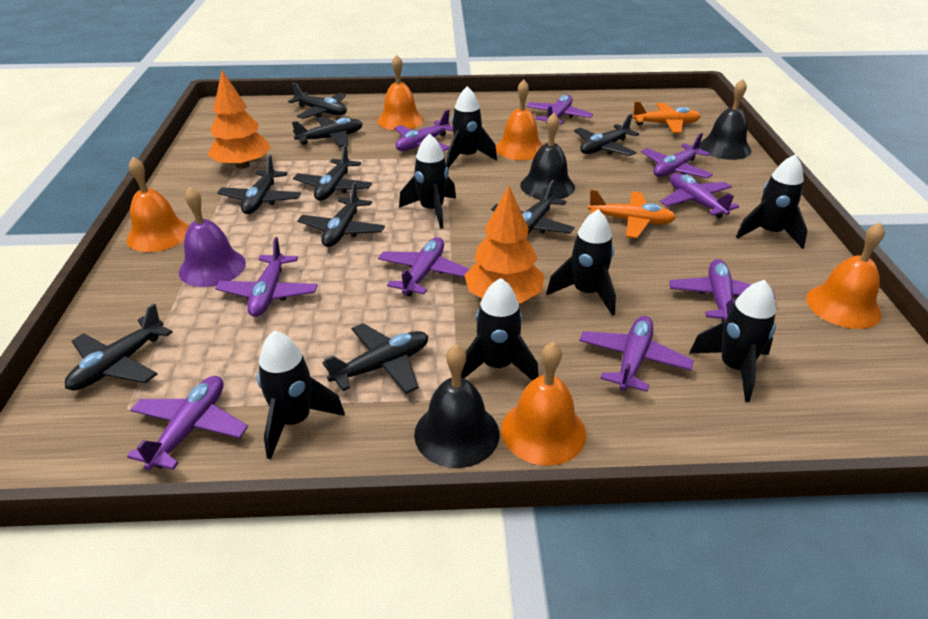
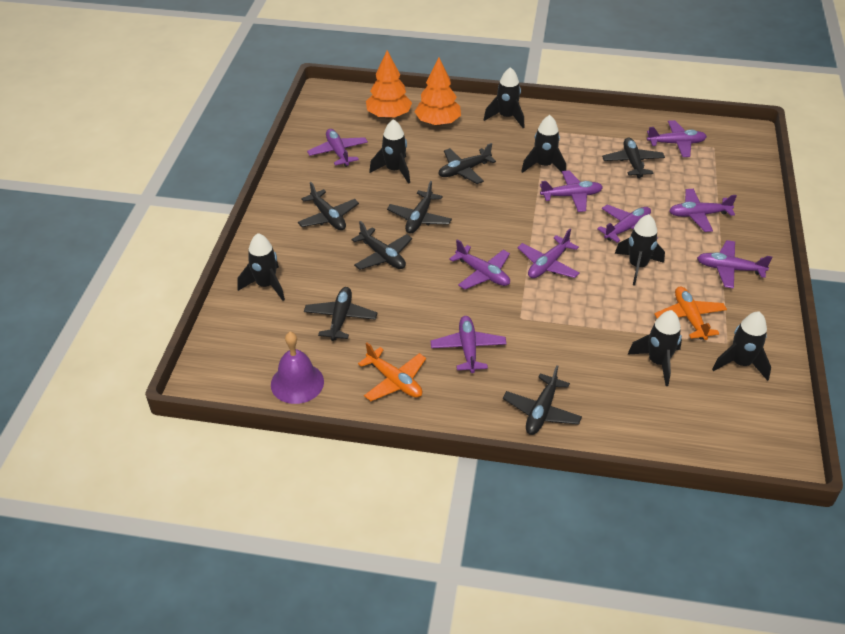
black bell: [414,344,499,468] [520,113,575,199] [700,79,751,160] = 3 -> none = 0
black plane: [65,304,173,391] [217,155,301,214] [288,83,347,119] [292,117,363,147] [293,144,372,201] [298,182,385,247] [322,323,428,394] [491,180,575,234] [574,114,639,156] = 9 -> [298,182,359,230] [304,287,377,341] [352,221,412,270] [387,181,452,234] [439,143,496,184] [503,365,582,435] [602,138,665,178] = 7
orange bell: [126,157,189,252] [377,55,424,130] [496,80,543,160] [501,342,586,465] [806,222,885,329] = 5 -> none = 0

